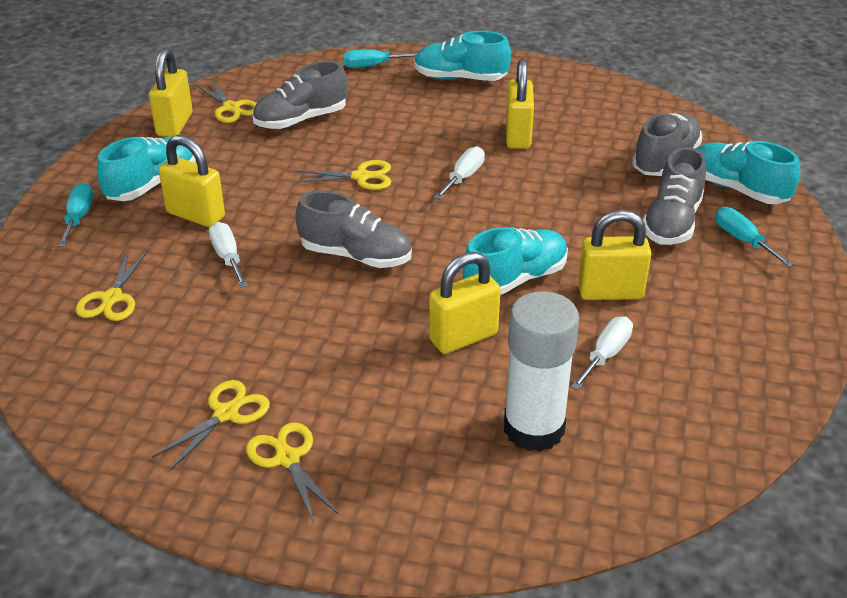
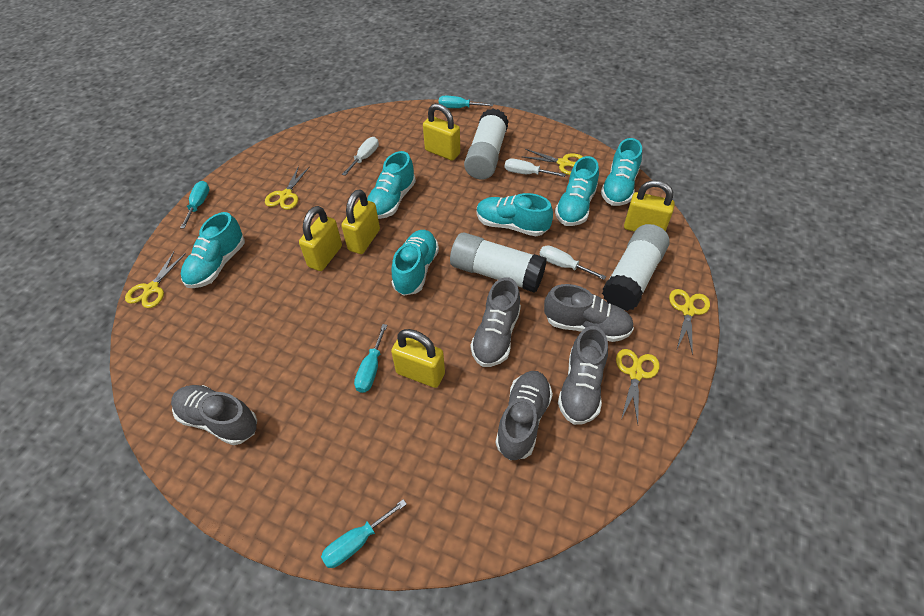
grey shoe: [253,61,348,129] [295,191,412,268] [632,113,702,176] [643,147,706,245] = 4 -> [171,385,257,445] [470,277,521,367] [496,371,553,460] [544,284,634,342] [558,326,608,425] = 5
turquoise screwdriver: [58,183,94,247] [343,49,417,68] [715,207,794,267] = 3 -> [180,181,209,229] [321,499,407,568] [354,324,387,393] [439,96,493,108] = 4
turquoise shoe: [97,137,196,201] [414,31,511,81] [462,227,568,295] [697,141,800,204] = 4 -> [181,212,245,288] [367,151,416,219] [392,230,439,296] [477,193,553,236] [555,156,599,226] [601,138,642,206] = 6
white glue stick: [504,291,579,452] = 1 -> [450,232,547,293] [464,109,509,180] [602,224,670,311] = 3

